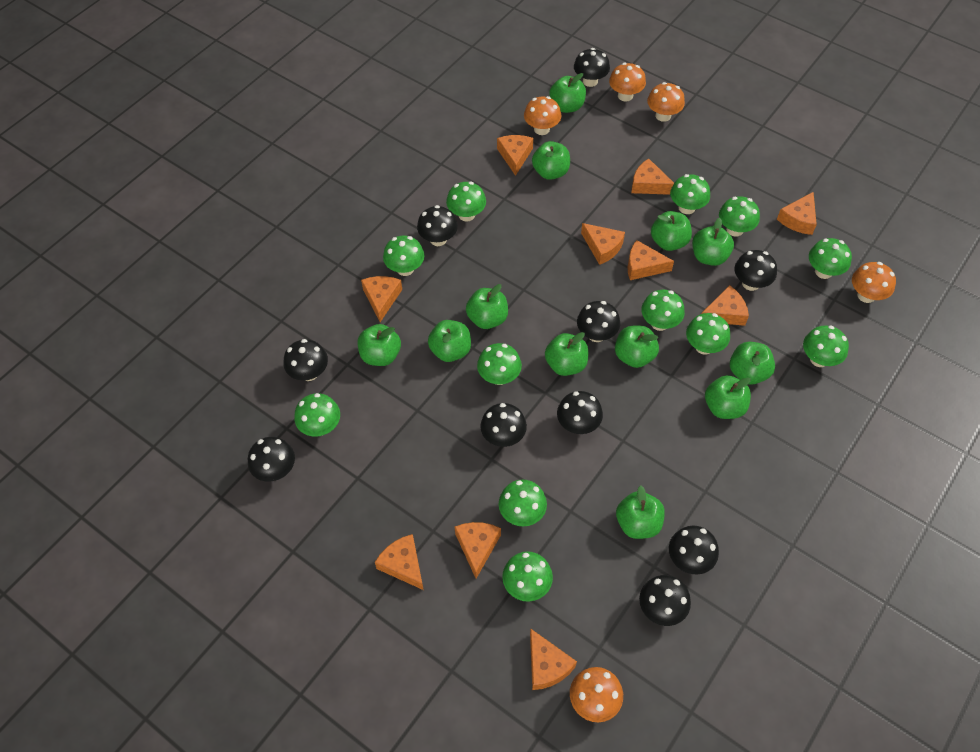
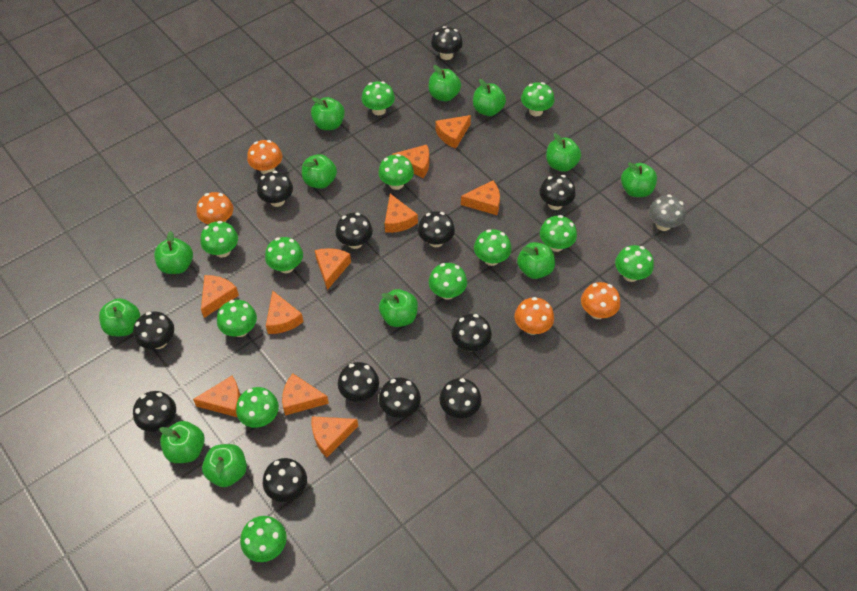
black mushroom: [248,437,295,482] [284,339,328,381] [417,205,458,246] [480,403,527,447] [557,391,603,434] [574,48,610,87] [577,301,620,342] [639,575,691,626] [669,526,719,575] [734,250,777,291] = 10 -> [133,311,174,349] [133,391,176,432] [257,171,293,207] [263,458,307,502] [335,213,373,249] [338,362,379,402] [379,377,421,418] [418,211,455,247] [431,26,463,60] [439,378,482,418] [452,314,492,351] [539,174,576,210] = 12
grey mushroom: none = 0 -> [649,194,686,231] = 1
orange mushroom: [524,96,561,135] [570,667,623,722] [609,63,646,102] [647,82,685,122] [852,262,896,303] = 5 -> [196,192,233,224] [247,140,282,174] [515,297,554,335] [581,282,620,319] = 4

